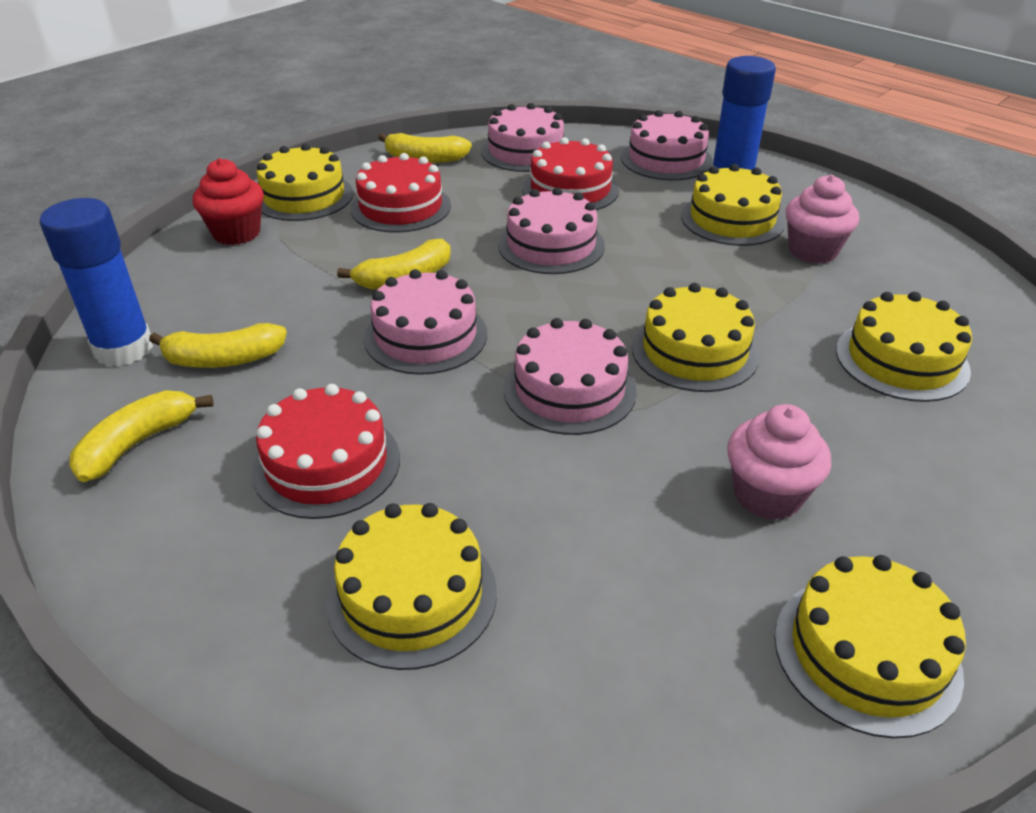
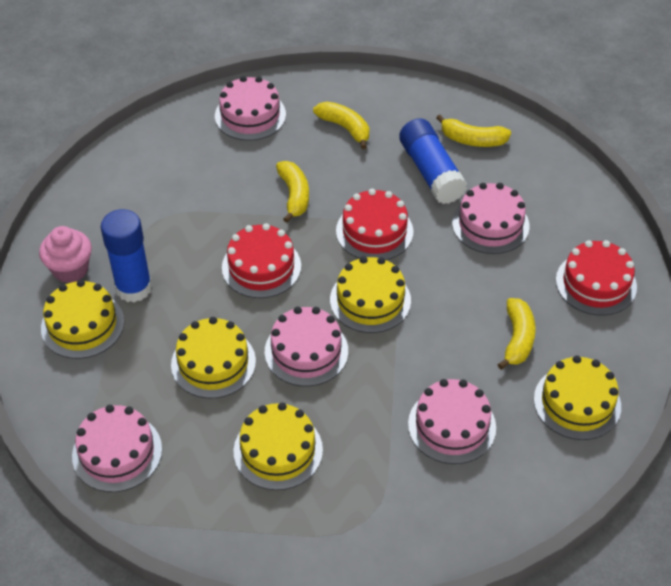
pink cupcake: [727,404,831,520] [786,175,859,264] = 2 -> [39,226,92,283] = 1
red cupcake: [193,158,264,245] = 1 -> none = 0
yellow cake: [257,143,354,221] [326,503,497,670] [632,283,759,392] [681,164,785,246] [774,555,966,738] [836,292,972,402] = 6 -> [41,280,124,359] [171,317,256,398] [234,402,323,490] [330,256,411,333] [534,356,621,440] = 5

